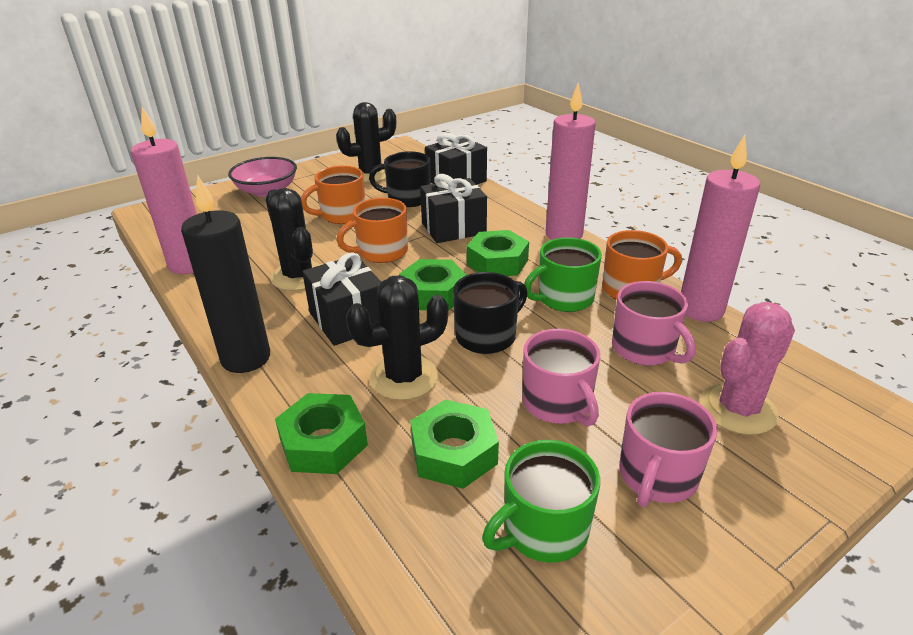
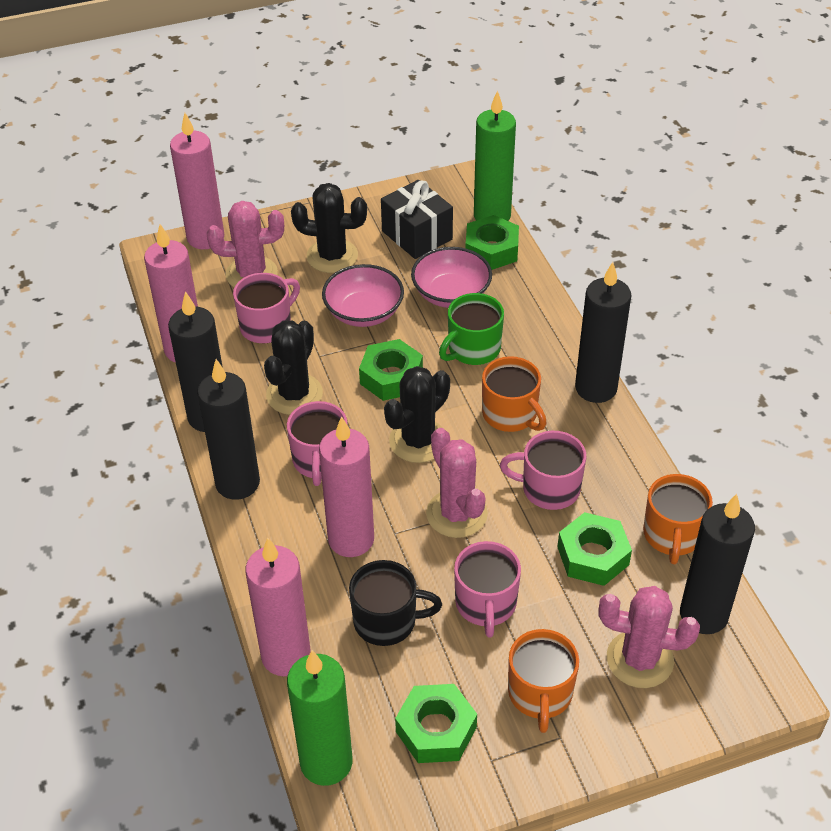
black candle: [181,175,270,373] = 1 -> [168,291,223,432] [197,359,260,500] [575,262,631,403] [680,494,755,634] = 4
black gift: [302,252,381,346] [420,174,487,243] [425,133,487,185] = 3 -> [381,180,453,259] = 1
black mug: [369,151,431,207] [453,272,528,354] = 2 -> [349,560,442,646] = 1
green candle: none = 0 -> [287,650,352,786] [474,90,516,221] = 2
green mug: [482,440,600,563] [524,237,602,312] = 2 -> [439,293,504,365] = 1
pink bowl: [228,157,297,197] = 1 -> [322,264,404,327] [411,247,492,308] = 2
pink cactus: [700,302,795,435] = 1 -> [207,201,284,288] [426,428,488,538] [598,586,700,688] = 3
pink candle: [131,107,197,274] [546,83,596,240] [681,135,760,322] = 3 -> [144,224,198,363] [170,113,224,249] [245,538,311,676] [319,416,374,557] = 4
pink mug: [523,329,600,426] [612,281,696,366] [619,392,717,507] = 3 -> [233,273,300,343] [287,401,348,486] [454,541,521,638] [500,431,586,510] = 4

